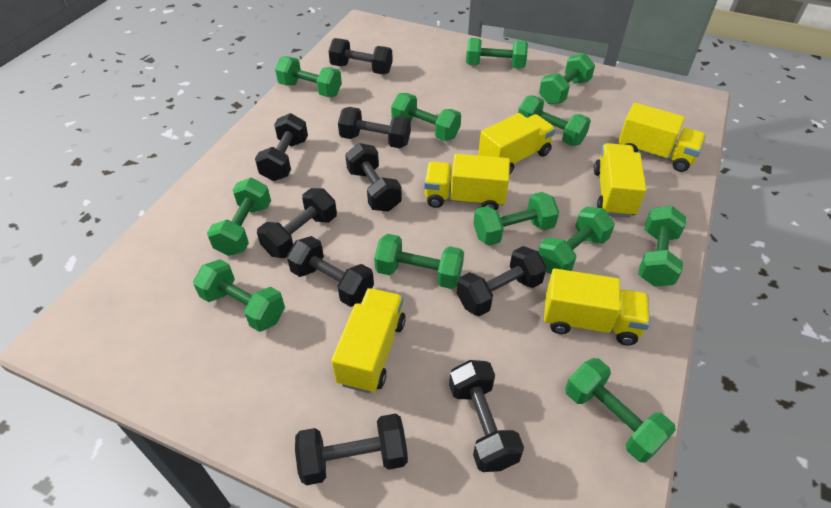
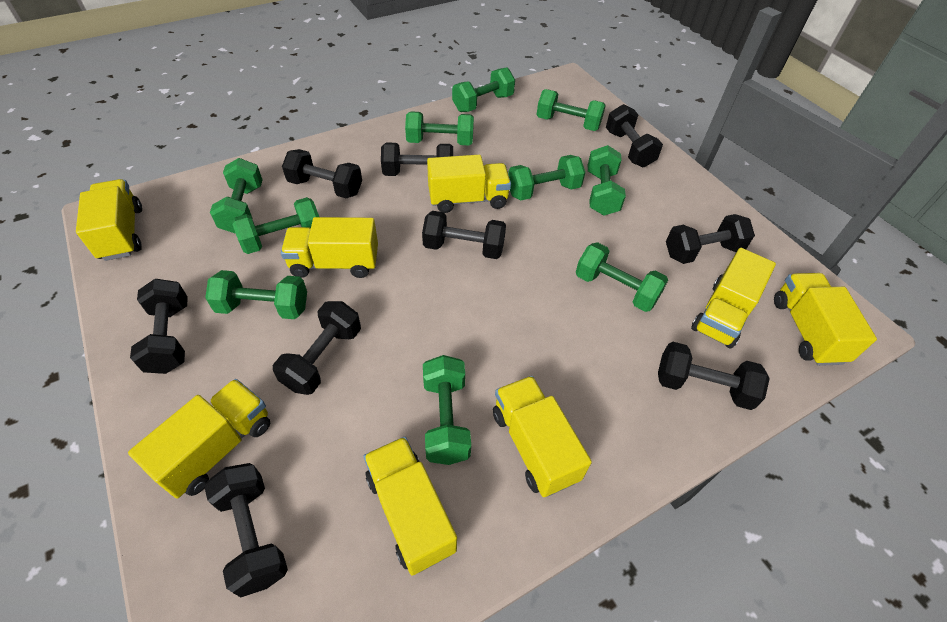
green dumbbell: [193,259,285,332] [207,178,271,256] [275,56,342,97] [374,234,464,289] [391,93,461,141] [466,38,528,68] [473,192,559,246] [518,95,591,146] [538,206,615,274] [539,53,595,104] [565,358,676,463] [638,206,687,286] = 12 -> [205,270,307,319] [210,158,263,233] [232,197,319,254] [405,111,474,146] [423,355,471,465] [452,68,515,112] [508,155,585,200] [536,89,606,131] [576,242,668,312] [588,145,626,216] = 10
yellow truck: [331,288,406,393] [424,154,510,211] [478,113,556,175] [544,269,650,345] [594,143,646,218] [618,103,706,172] = 6 -> [76,179,142,261] [128,379,270,498] [281,217,378,278] [364,437,457,576] [427,155,511,213] [493,376,592,497] [691,248,776,349] [774,273,877,366] = 8

